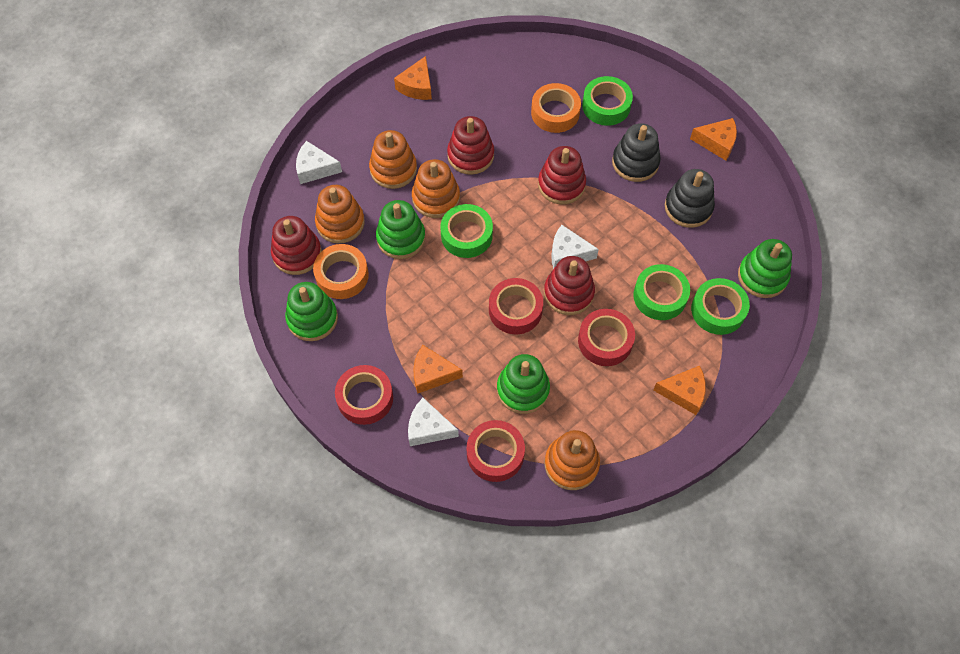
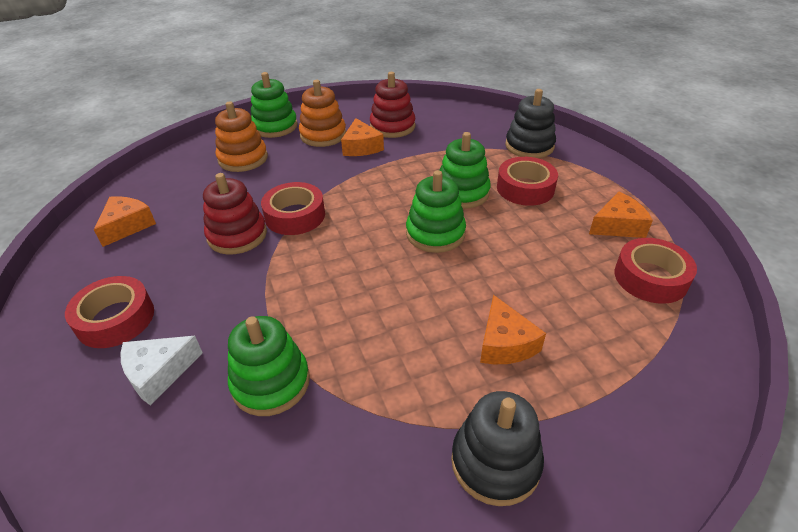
green tape: [440,204,493,258] [582,76,633,126] [633,264,690,320] [691,278,750,335] = 4 -> none = 0
orange stacking toy: [315,185,365,244] [369,130,417,189] [412,159,460,218] [545,430,600,490] = 4 -> [215,101,268,172] [299,80,346,147] = 2
orange tape: [313,244,369,299] [531,83,581,133] = 2 -> none = 0
red stacking toy: [271,216,322,275] [447,116,494,175] [538,146,586,205] [544,256,595,315] = 4 -> [203,173,267,254] [370,72,415,138] = 2
white cheese: [296,141,342,184] [408,398,459,446] [551,225,599,269] = 3 -> [120,336,203,406] = 1

